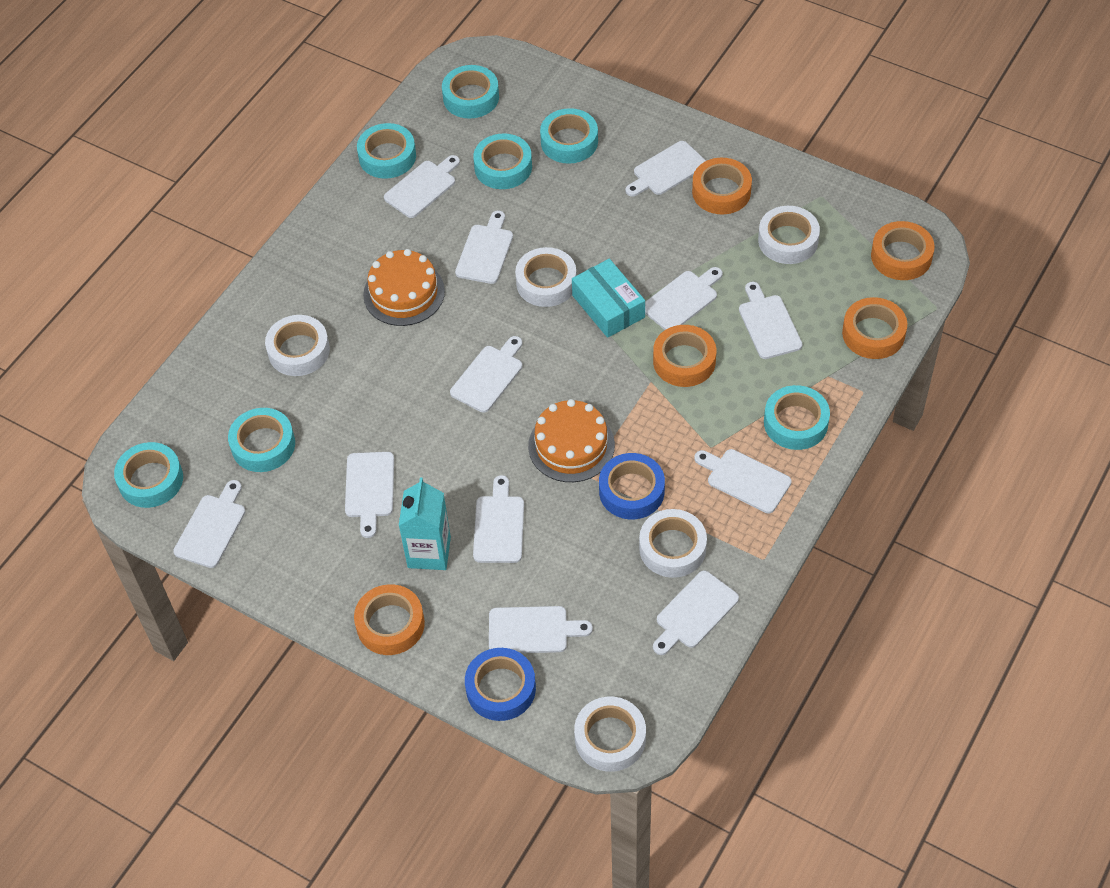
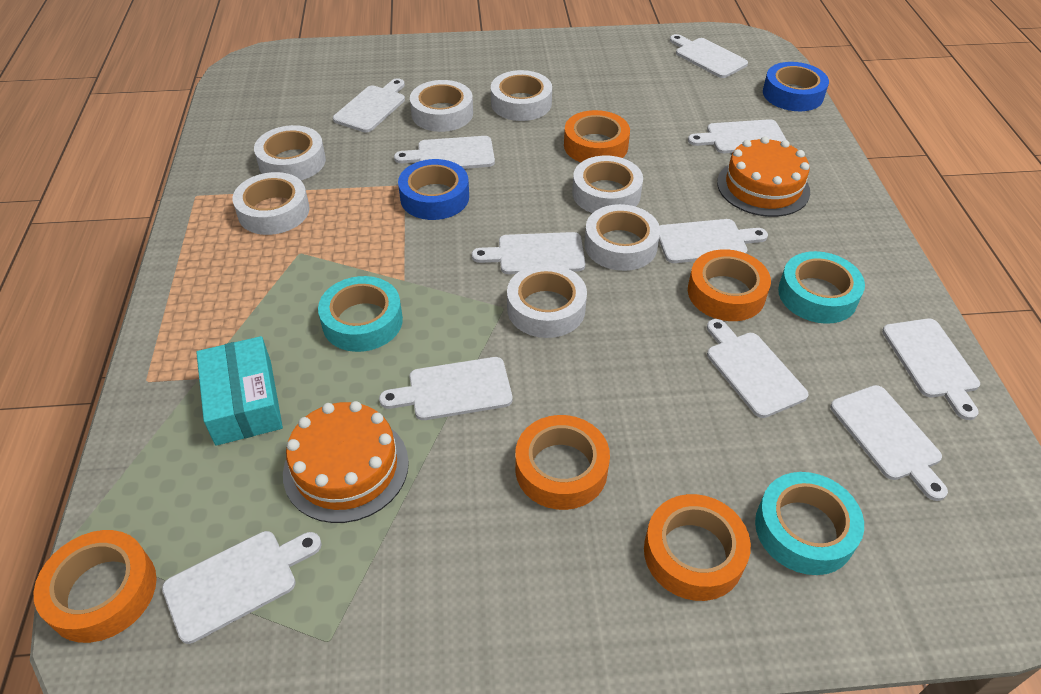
turquoise carton: [399,477,451,570] = 1 -> none = 0
turquoise tape: [114,442,183,508] [228,408,295,472] [357,123,416,179] [442,65,499,119] [473,133,532,189] [540,108,598,164] [764,385,830,450] = 7 -> [318,276,403,352] [755,472,864,575] [778,251,865,324] = 3
white cutting board: [173,480,246,568] [345,452,394,538] [384,155,460,218] [450,336,522,413] [455,211,513,284] [473,475,524,563] [489,606,593,653] [625,141,706,197] [645,267,723,330] [653,571,739,655] [694,449,792,513] [739,282,803,359] = 12 -> [162,531,322,644] [333,78,405,133] [379,357,512,420] [394,136,495,169] [472,232,585,274] [659,219,768,263] [670,34,748,78] [688,119,786,153] [707,319,808,418] [830,385,948,501] [882,319,980,420] = 11
white tape: [265,315,330,376] [515,247,577,307] [574,697,646,772] [639,509,707,578] [758,206,820,264] = 5 -> [232,172,309,235] [254,125,326,180] [410,80,473,132] [491,70,552,121] [507,264,587,338] [572,156,643,213] [584,204,660,271] = 7

